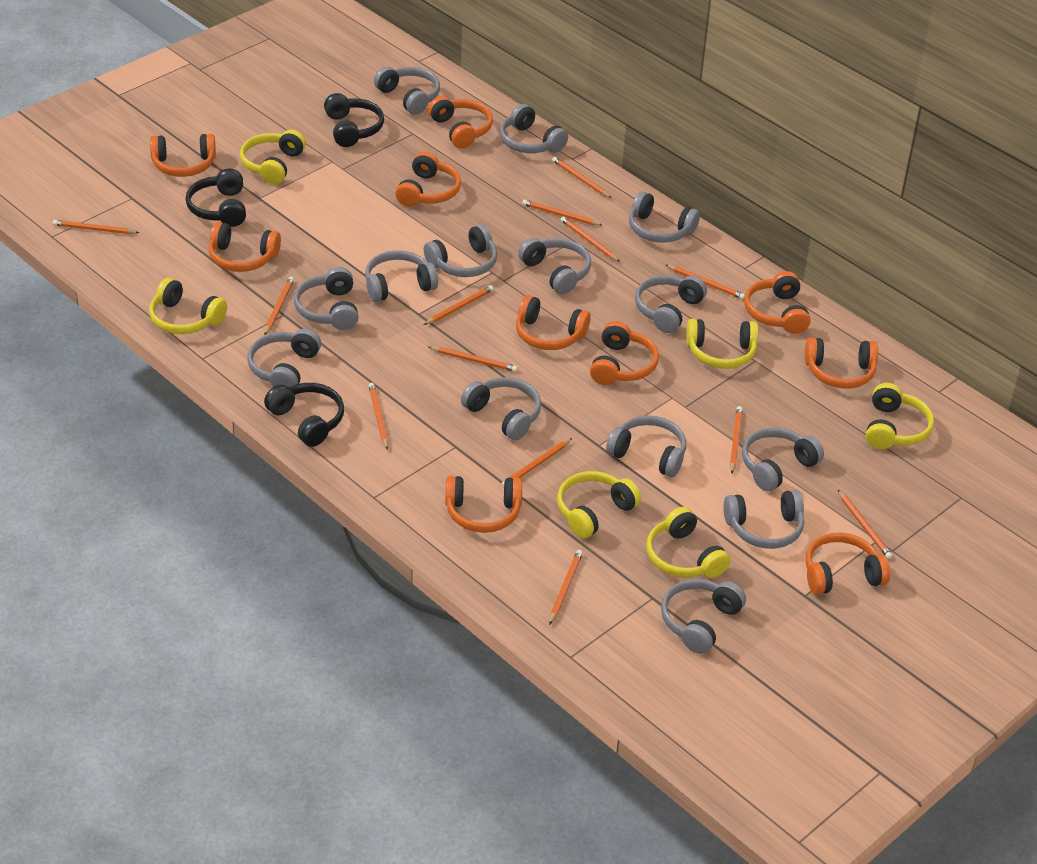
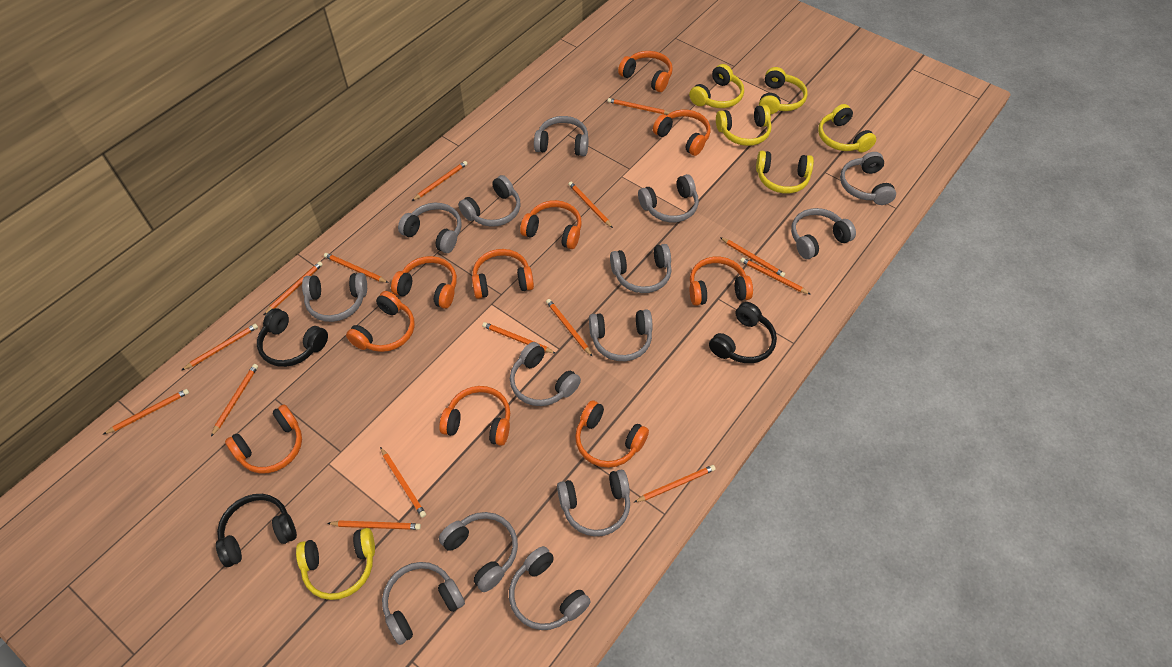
orange pencil: [53,220,140,234] [264,277,294,335] [369,383,388,450] [424,285,494,325] [429,347,517,372] [502,438,572,487] [522,200,602,226] [549,550,583,625] [552,157,612,198] [560,216,620,262] [666,265,745,299] [730,406,743,473] [838,490,893,559] = 13 -> [104,389,189,434] [182,324,258,370] [211,364,258,437] [264,261,323,315] [324,253,388,283] [327,520,421,530] [380,447,426,518] [412,161,468,201] [482,322,555,353] [546,299,593,357] [568,182,613,228] [607,98,670,114] [634,465,716,502] [720,237,785,277] [740,257,811,295] = 15

